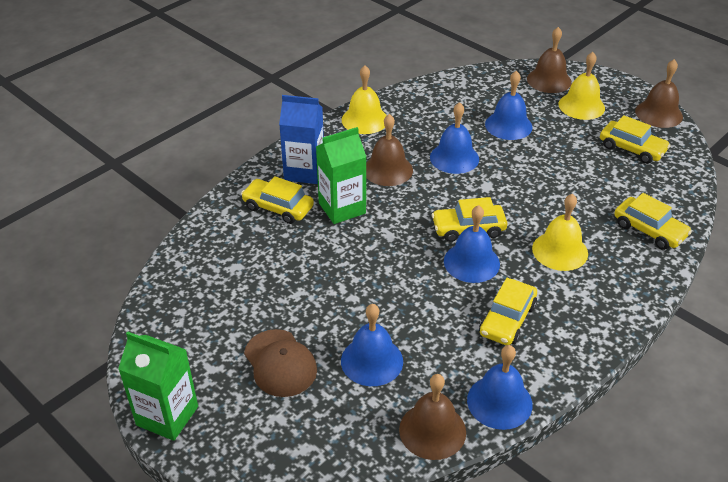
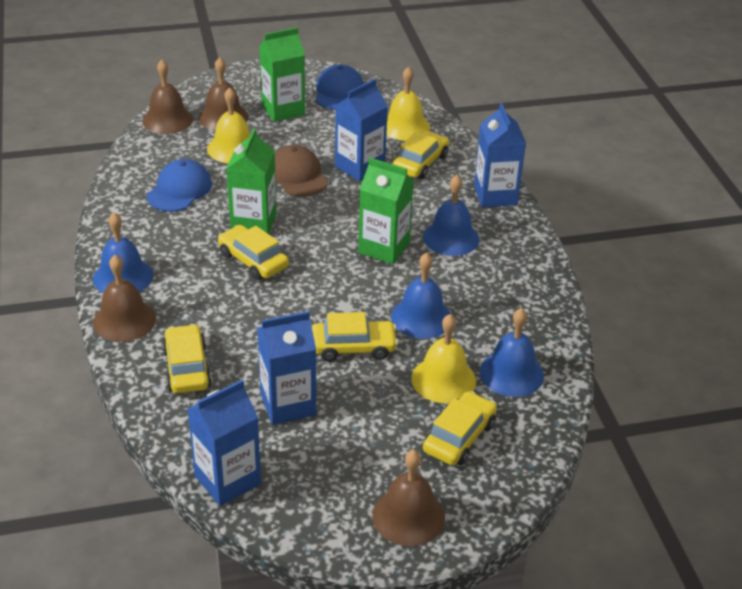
blue bell: [341,304,403,386] [430,102,479,174] [444,205,500,283] [467,345,533,430] [485,71,532,140] = 5 -> [93,212,153,293] [391,253,451,339] [423,175,480,256] [480,308,544,397] = 4
blue cap: none = 0 -> [146,159,212,212] [316,64,364,110] = 2
blue carton: [279,95,324,184] = 1 -> [187,380,261,506] [257,311,316,425] [335,79,388,182] [474,103,526,207] = 4
green carton: [118,332,198,441] [316,127,366,224] = 2 -> [226,128,277,234] [259,27,305,122] [358,158,414,264] = 3

